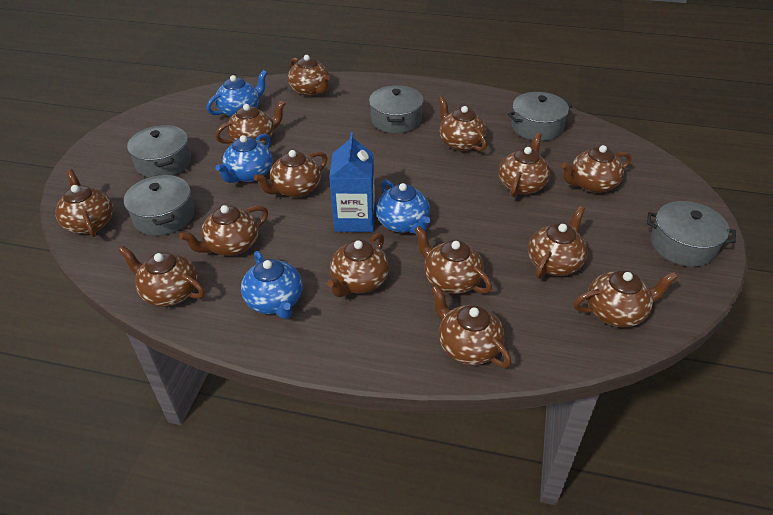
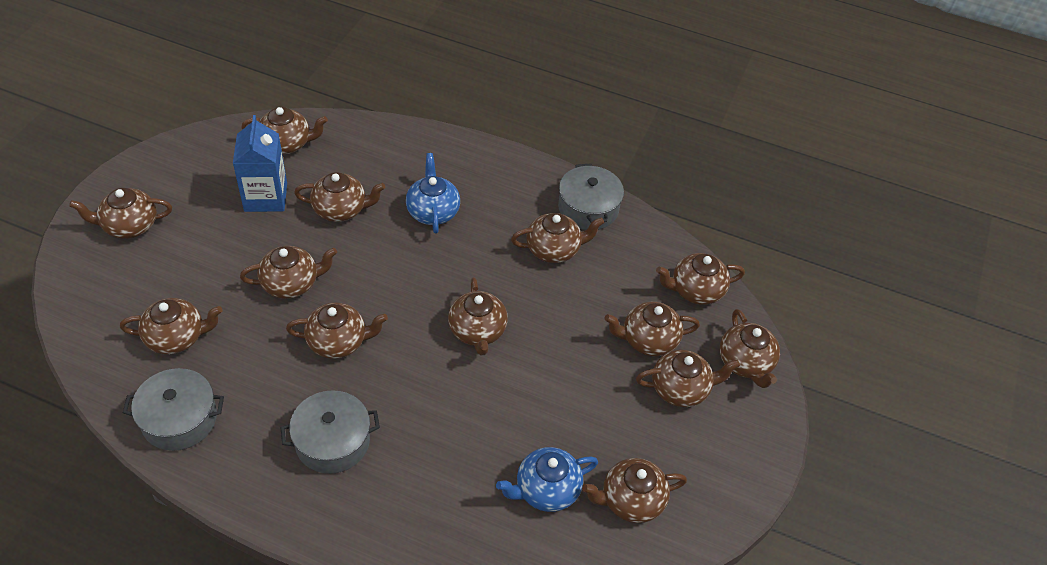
blue teapot: [207,70,267,117] [215,134,273,183] [241,251,303,319] [376,179,430,234] = 4 -> [406,153,460,234] [496,447,598,512] = 2
brown teapot: [55,169,113,237] [118,246,205,307] [179,205,268,256] [215,100,286,144] [254,150,328,198] [288,55,330,96] [327,233,389,297] [414,226,492,294] [431,285,511,368] [438,96,487,151] [499,133,550,197] [528,206,588,279] [561,145,632,193] [574,271,678,327] = 14 -> [69,188,172,239] [120,298,222,354] [240,246,337,299] [241,107,328,154] [286,302,388,359] [294,172,385,222] [448,277,508,355] [511,213,604,263] [582,458,687,523] [604,302,700,356] [636,350,740,407] [656,253,745,305] [720,309,780,388] = 13
grey pot: [124,175,194,236] [127,125,191,177] [369,85,424,133] [508,92,572,141] [647,201,736,267] = 5 -> [123,368,224,451] [280,390,380,474] [558,164,624,230] = 3

